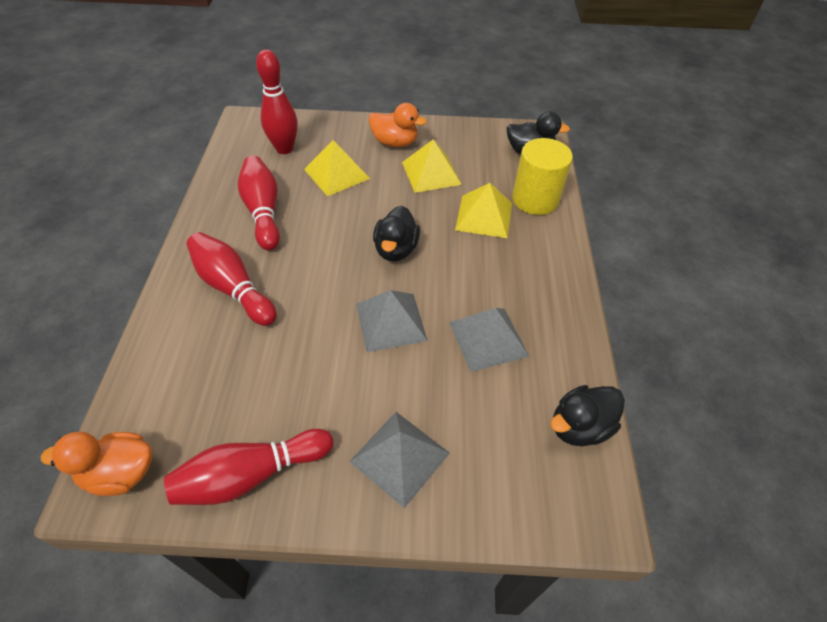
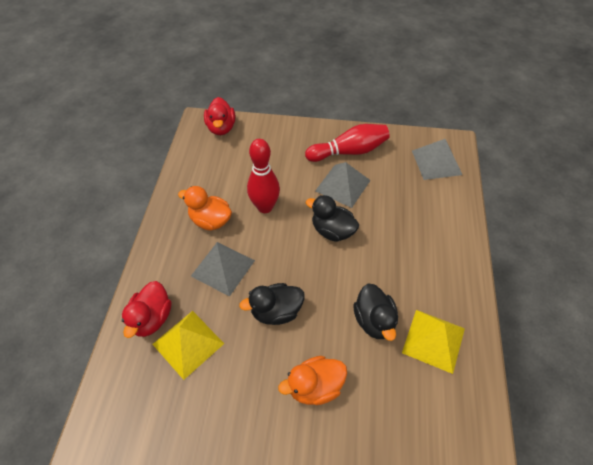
red bowling pin: [164,429,333,505] [186,232,277,326] [238,156,280,250] [256,50,298,154] = 4 -> [247,139,280,213] [305,124,390,162] = 2
red duck: none = 0 -> [122,281,171,338] [204,97,235,135] = 2
yellow cylinder: [512,138,573,215] = 1 -> none = 0
yellow pyramid: [304,140,370,196] [402,139,462,193] [455,183,512,238] = 3 -> [152,311,224,380] [402,310,465,374] = 2

